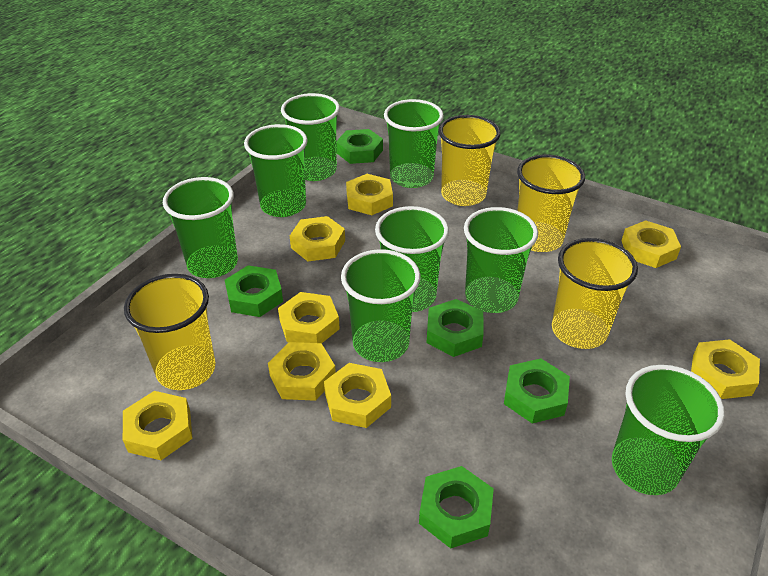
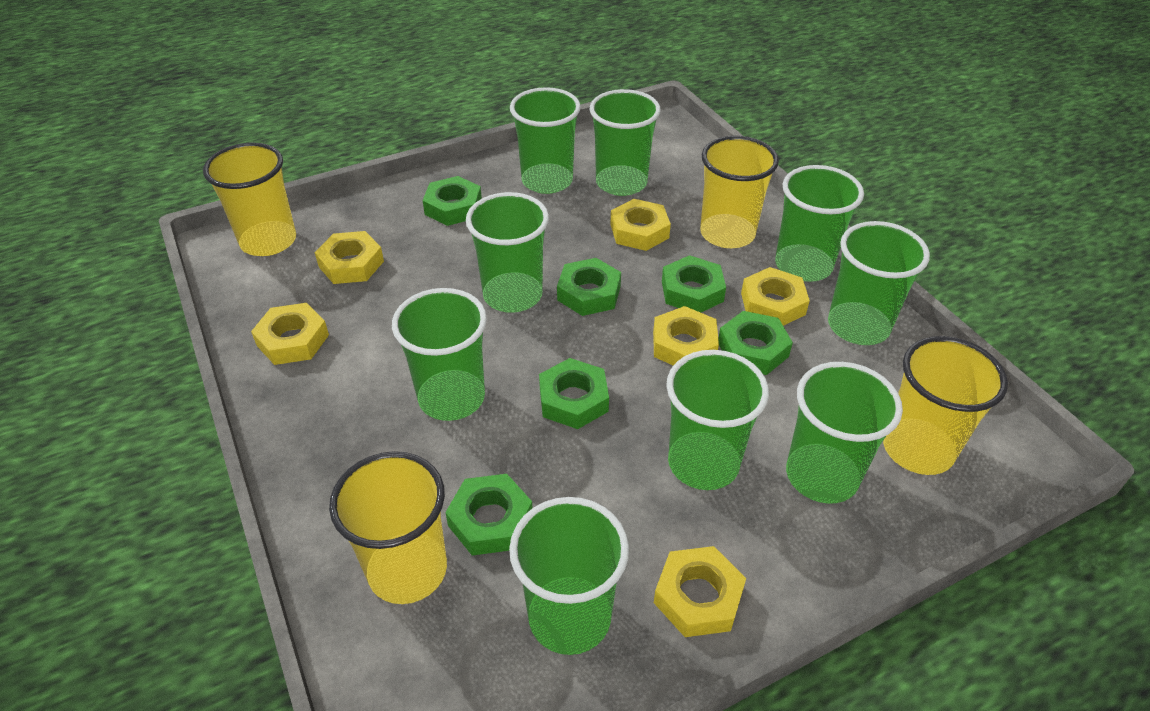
green cup: [163,177,238,278] [244,124,308,217] [281,93,340,181] [341,249,421,362] [375,206,449,312] [384,99,444,188] [464,207,538,313] [612,365,725,495] = 8 -> [392,288,487,421] [466,192,549,313] [509,497,629,655] [510,87,581,194] [590,89,661,196] [666,350,769,490] [775,165,864,282] [786,362,903,504] [828,221,930,345] = 9
green nut: [225,265,283,317] [336,129,383,164] [419,466,494,549] [427,299,484,357] [504,358,570,424] = 5 -> [423,176,482,226] [445,474,533,556] [539,358,609,429] [557,258,621,316] [662,255,726,313] [718,311,793,375] = 6
yellow nut: [123,391,192,460] [268,342,336,401] [278,292,340,343] [290,216,345,261] [324,363,391,428] [346,174,393,215] [622,220,681,268] [691,339,760,399] = 8 -> [251,303,329,365] [315,231,384,284] [610,199,671,251] [653,306,719,366] [654,546,746,637] [741,267,810,326] = 6

